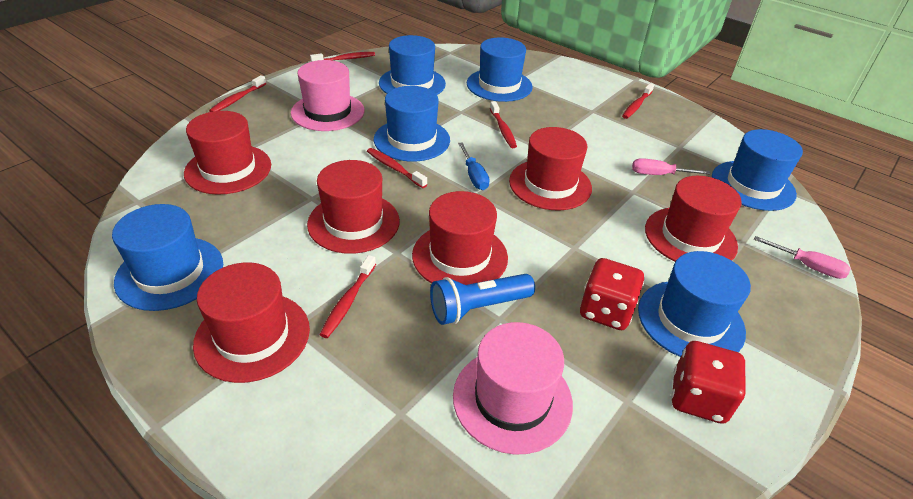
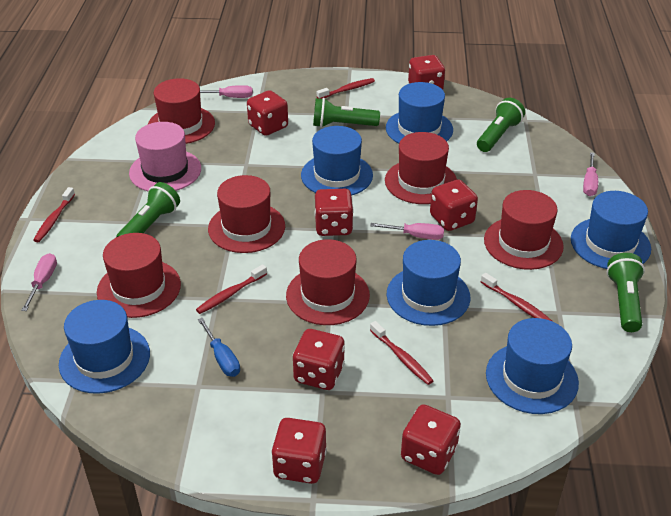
blue flashlight: [430,274,535,325] = 1 -> none = 0
green flashlight: none = 0 -> [116,182,180,237] [313,98,380,128] [477,98,525,152] [607,253,645,332] = 4
pink hat: [291,60,365,131] [453,322,573,455] = 2 -> [129,122,201,191] = 1
pink screwdriver: [632,158,710,175] [754,236,851,279] = 2 -> [21,253,57,311] [200,85,253,98] [370,223,444,240] [583,152,598,196] = 4
red dice: [580,258,644,330] [671,341,746,424] = 2 -> [247,90,288,136] [271,418,327,484] [293,329,345,390] [314,189,354,236] [401,404,461,475] [408,55,445,90] [430,180,478,231] = 7
red toothbrush: [209,75,266,112] [310,52,375,62] [319,255,376,338] [367,148,428,188] [490,101,517,148] [622,83,654,119] = 6 -> [33,187,75,242] [196,264,267,314] [317,78,375,99] [370,321,434,385] [481,273,553,322] = 5

